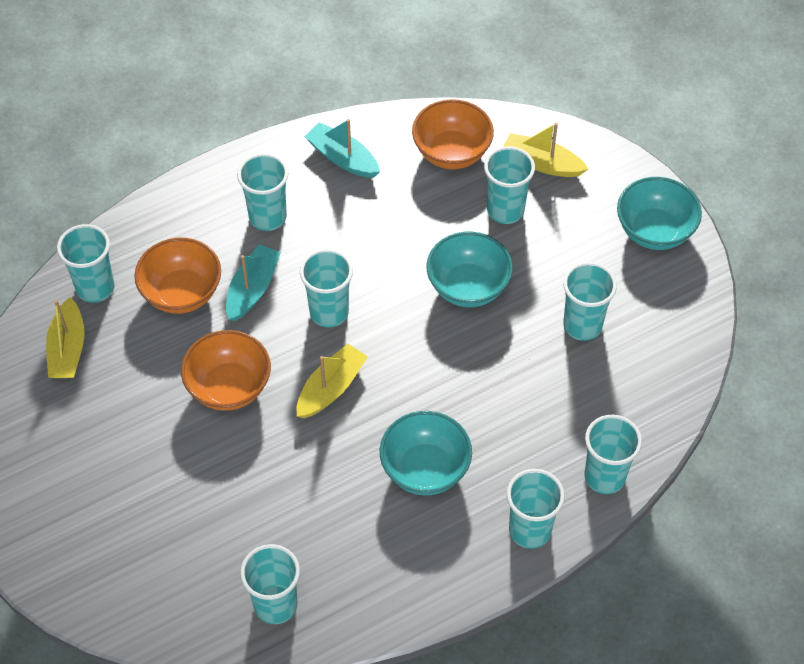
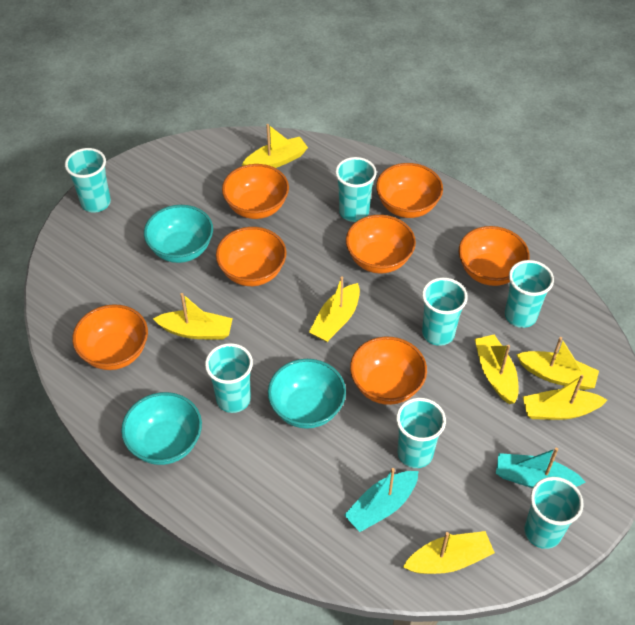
orange bowl: [134,238,221,314] [181,330,271,411] [412,99,494,169] = 3 -> [72,304,148,370] [216,227,287,286] [222,164,289,219] [346,215,416,273] [350,337,427,405] [376,163,443,218] [459,226,529,286] = 7
turquoise cup: [57,224,115,303] [237,153,288,231] [240,544,300,624] [300,249,353,327] [484,146,535,224] [507,469,565,549] [563,262,617,341] [584,415,642,494] = 8 -> [65,148,111,213] [205,343,253,413] [335,157,377,222] [396,398,446,468] [422,278,468,346] [505,260,554,328] [524,477,584,549] = 7
yellow boat: [46,297,84,378] [297,344,368,418] [503,123,588,177] = 3 -> [153,293,233,339] [242,124,308,168] [309,277,360,342] [403,531,495,574] [475,334,519,404] [516,337,599,390] [523,375,607,420] = 7

